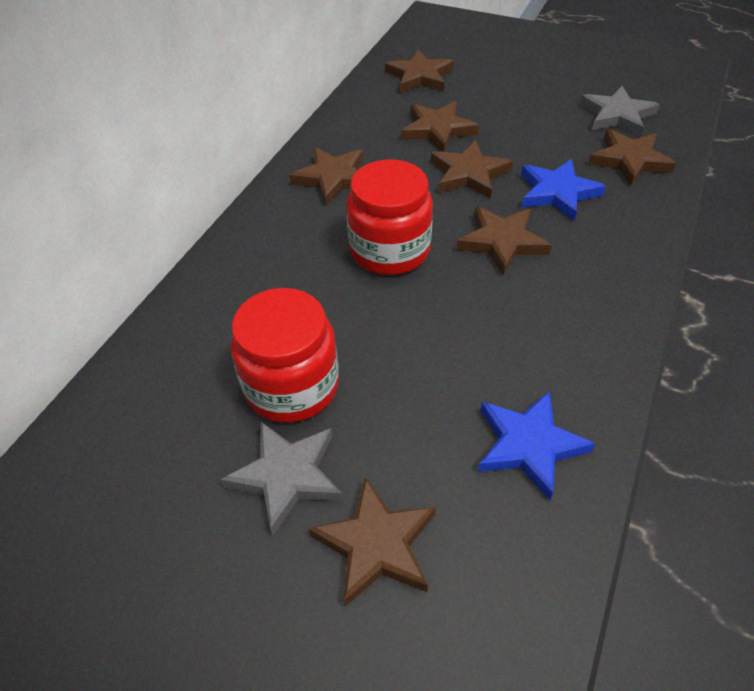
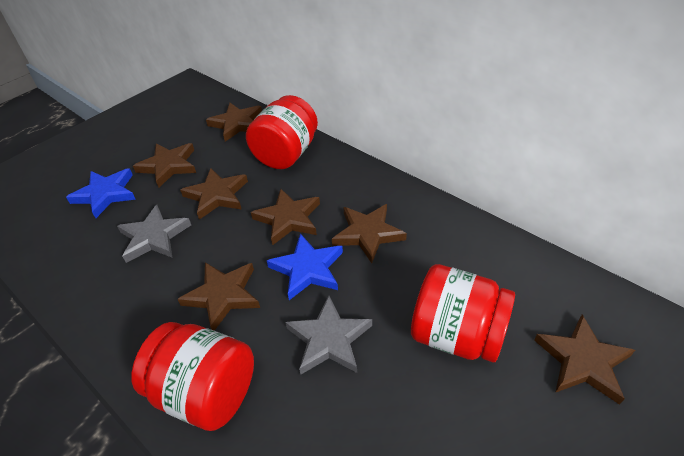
red jar: [231,288,339,423] [346,159,433,275] = 2 -> [131,322,254,431] [246,95,318,169] [411,264,515,362] = 3

